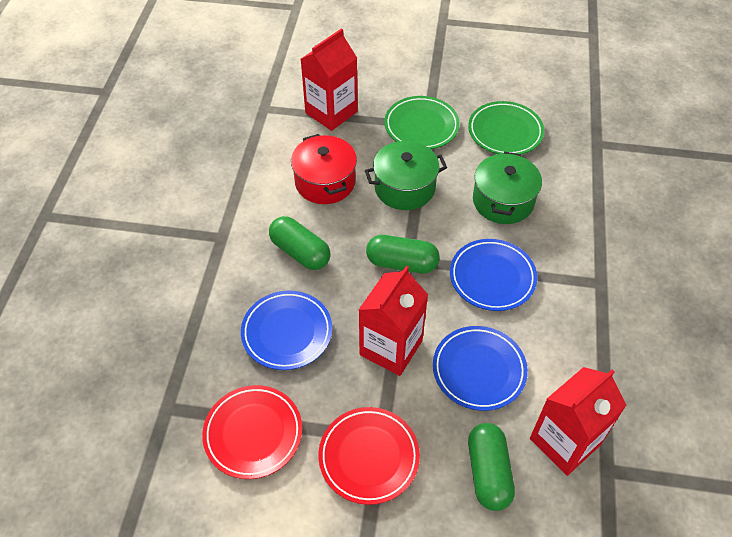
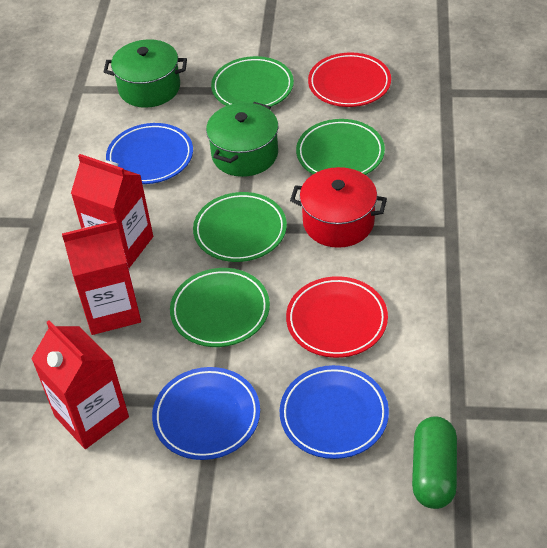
green capsule: [269,216,330,270] [366,235,440,273] [468,423,515,511] = 3 -> [412,417,457,509] = 1
green plate: [385,96,460,149] [468,101,544,155] = 2 -> [170,268,270,347] [193,192,287,262] [211,56,294,107] [296,119,385,175] = 4

